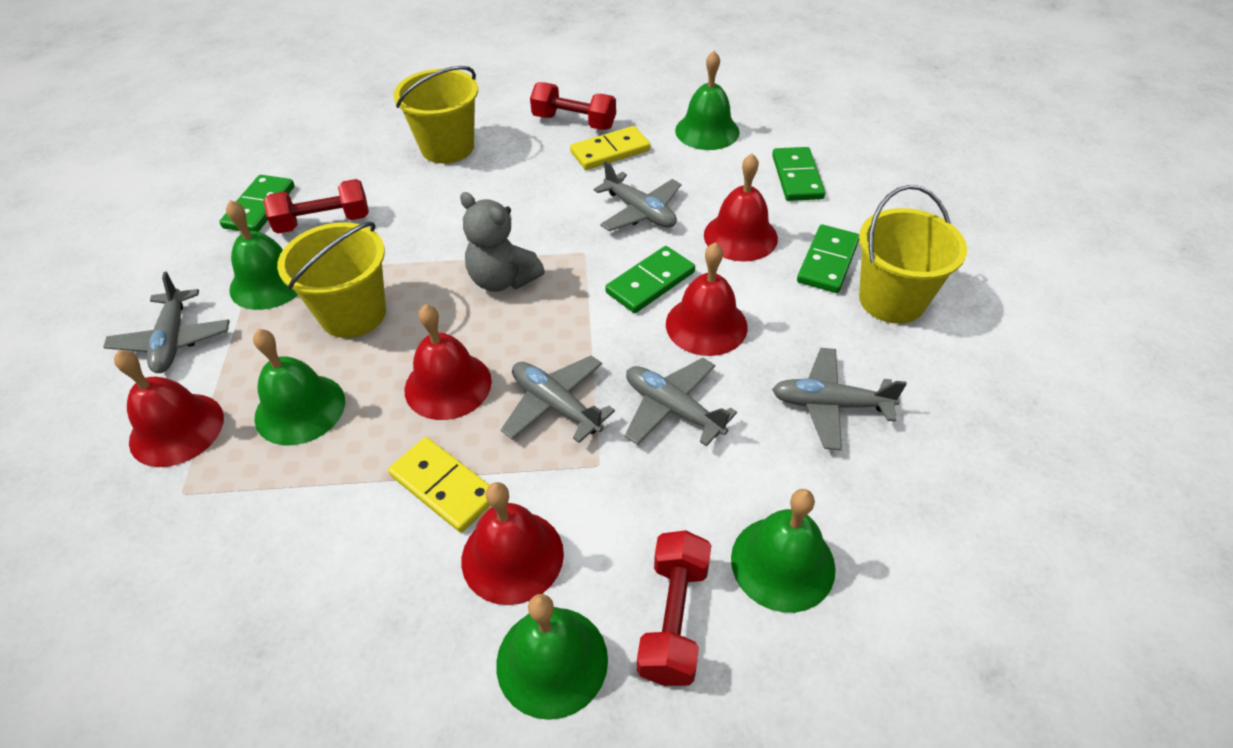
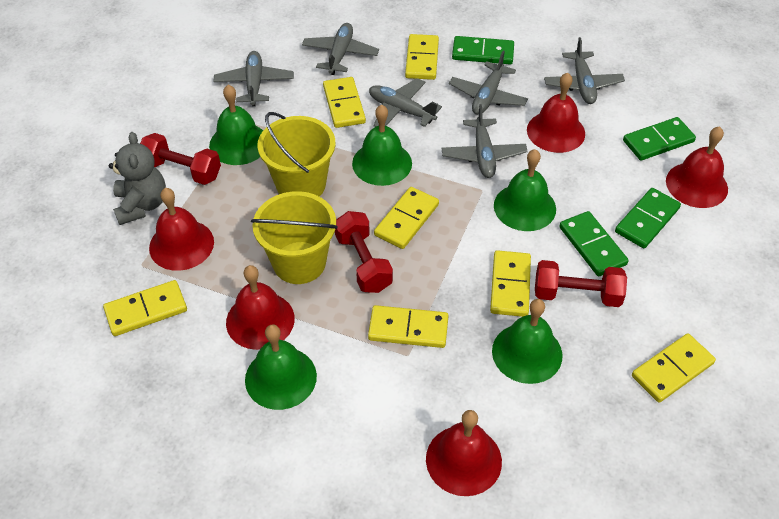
grey plane: [103,272,230,373] [501,356,615,443] [593,161,681,231] [625,358,737,447] [772,348,907,450] = 5 -> [214,51,294,106] [302,23,379,75] [369,78,442,127] [441,104,528,178] [449,51,528,115] [544,37,625,104] = 6
yellow bucket: [277,222,386,338] [393,66,478,163] [859,185,967,324] = 3 -> [251,191,338,284] [257,112,335,196] = 2
yellow domino: [388,437,491,532] [570,126,651,170] = 2 -> [103,280,187,336] [323,77,366,128] [368,305,449,348] [374,187,439,249] [405,34,439,80] [490,250,531,317] [632,333,716,403] = 7

